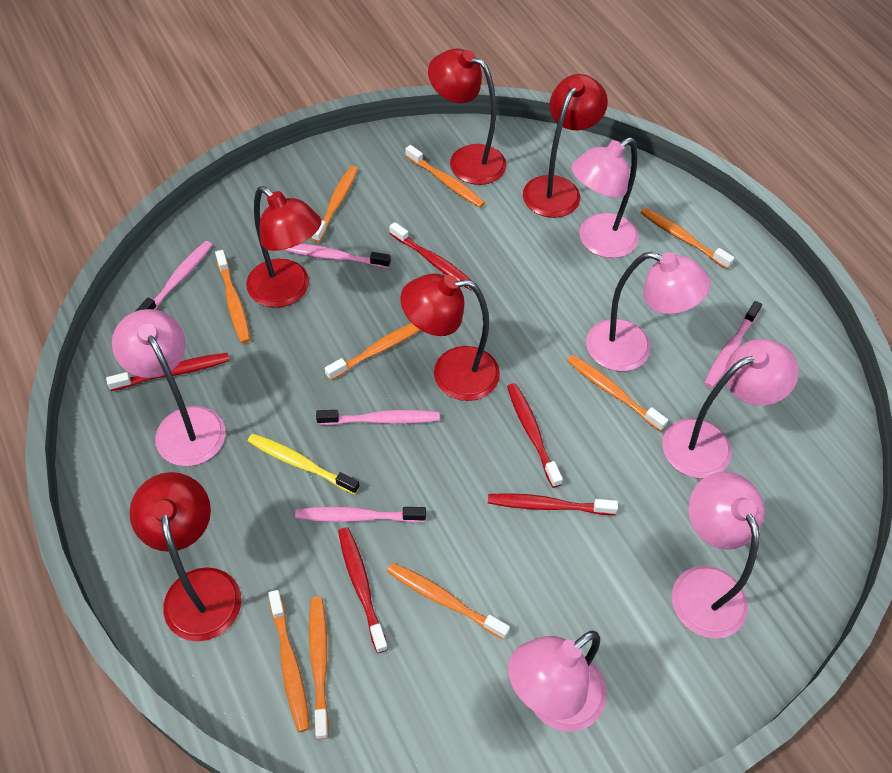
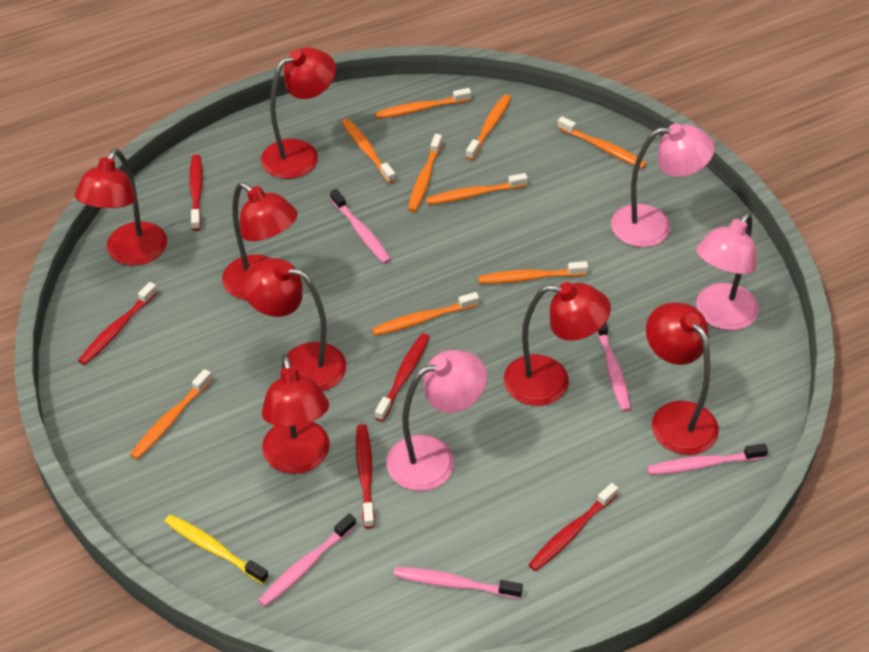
pink lamp: [112,309,226,466] [508,631,607,731] [571,137,639,258] [586,252,711,371] [662,339,799,478] [672,472,765,639] = 6 -> [387,350,487,491] [611,123,715,247] [696,212,759,330] = 3
red lamp: [129,472,241,641] [246,186,322,308] [400,273,500,401] [428,48,507,185] [523,74,608,218] = 5 -> [75,148,167,266] [222,182,298,300] [242,258,346,391] [261,47,336,179] [262,354,330,474] [504,282,611,406] [646,302,719,455] = 7

